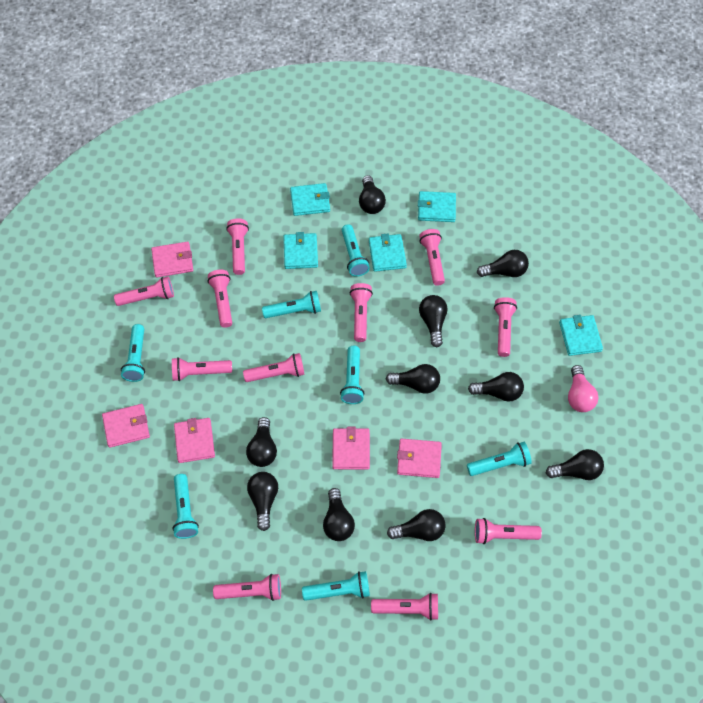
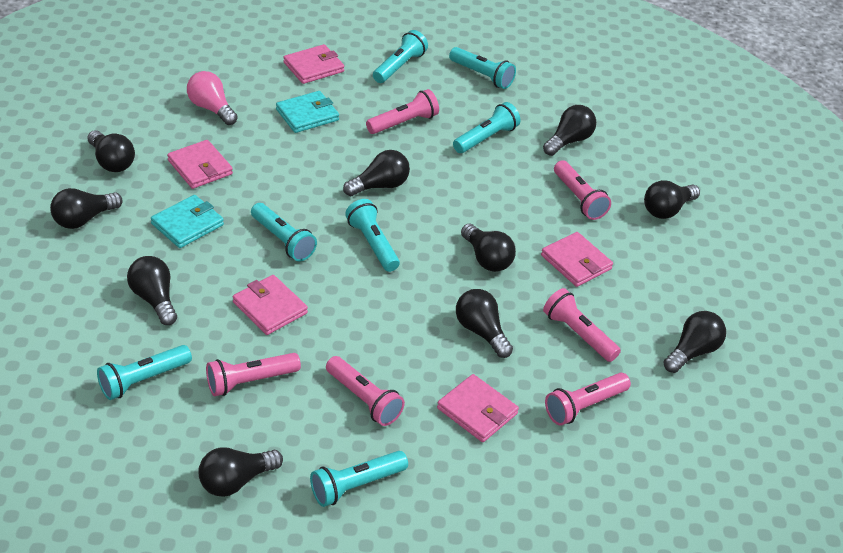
pink flashlight: [114,277,174,306] [172,357,232,381] [208,270,232,328] [213,574,281,601] [226,218,249,275] [243,353,304,382] [350,283,373,342] [371,593,438,620] [419,229,445,286] [475,518,542,544] [494,297,517,357] = 11 -> [206,353,301,396] [326,356,405,426] [366,89,439,134] [543,288,621,362] [545,373,631,426] [554,160,611,220] = 6
turquoise wallet: [283,232,318,269] [290,183,330,216] [369,234,407,272] [418,191,456,222] [559,315,603,356] = 5 -> [151,195,224,248] [276,91,339,133] = 2

